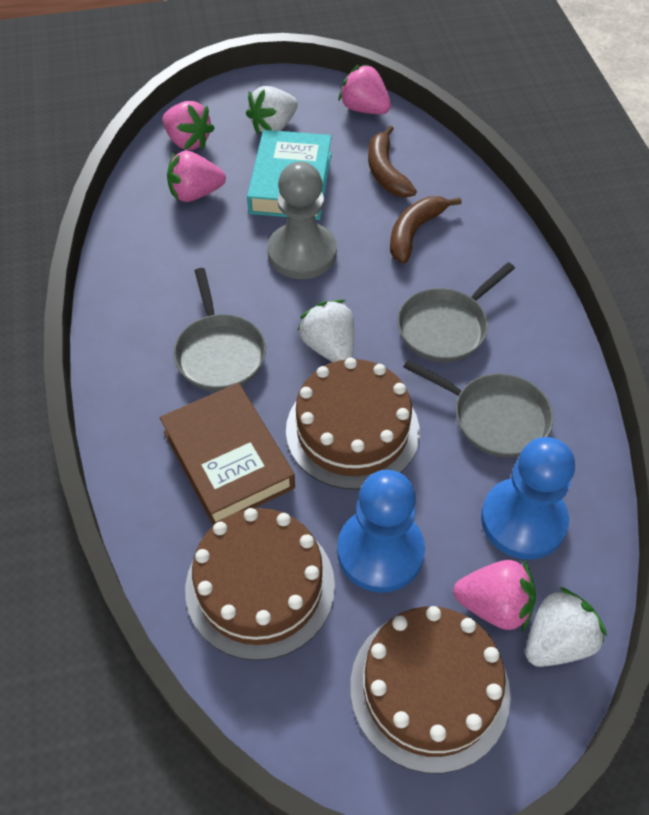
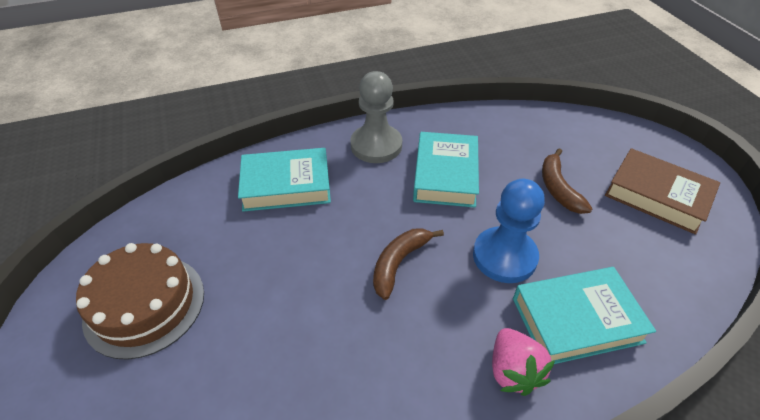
blue pawn: [337,470,425,593] [481,437,575,560] = 2 -> [473,179,545,283] = 1
brown cake: [185,508,335,661] [286,358,420,490] [350,606,511,773] = 3 -> [76,243,204,360] = 1
grey pan: [173,268,266,391] [397,262,515,362] [403,359,554,457] = 3 -> none = 0
pink strawberry: [162,101,215,150] [167,151,226,202] [338,64,391,114] [453,559,536,632] = 4 -> [492,328,555,396] = 1
turquoise book: [247,130,332,220] = 1 -> [238,148,331,212] [413,132,479,208] [513,267,656,364] = 3
white strawberry: [246,86,298,135] [297,300,354,362] [525,587,607,667] = 3 -> none = 0

